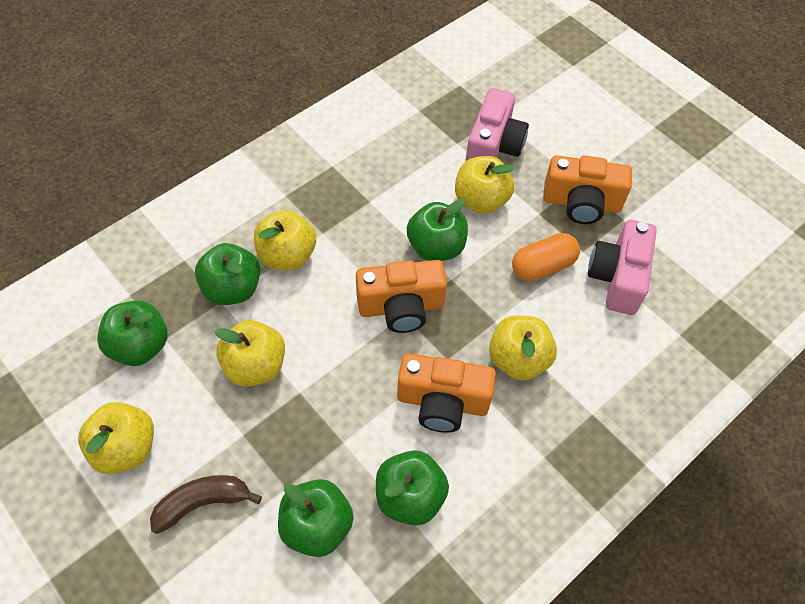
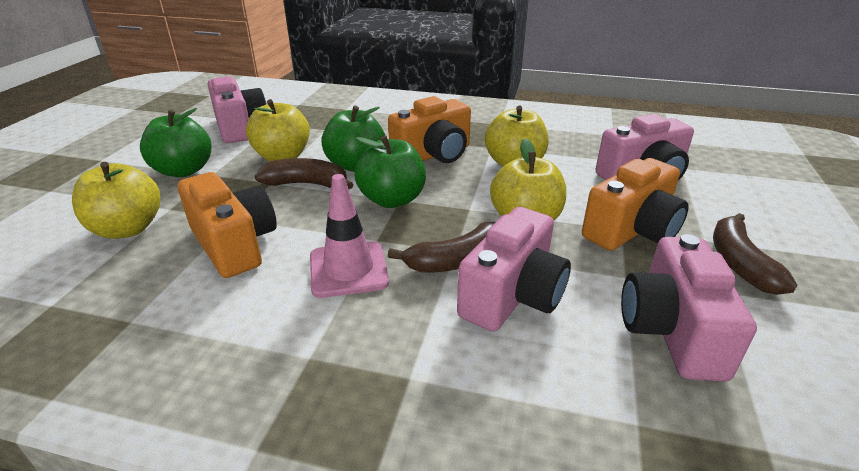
brown banana: [150,475,262,534] = 1 -> [255,158,354,189] [388,222,496,273] [713,213,797,295] = 3
green apple: [97,301,168,366] [195,243,260,305] [278,479,354,557] [376,450,449,525] [407,199,468,261] = 5 -> [140,108,211,177] [321,105,385,172] [354,135,426,208] = 3
orange capsule: [512,233,580,281] = 1 -> none = 0
pink camera: [465,88,529,162] [588,220,657,315] = 2 -> [208,76,267,143] [457,207,571,332] [596,114,694,181] [621,234,757,382] = 4
pink traffic cone: none = 0 -> [310,174,389,298] = 1
yellow apple: [78,402,154,474] [214,320,285,386] [254,210,316,271] [455,156,515,214] [489,315,557,381] = 5 -> [72,162,160,239] [246,99,310,161] [485,106,549,167] [490,138,566,220] = 4

